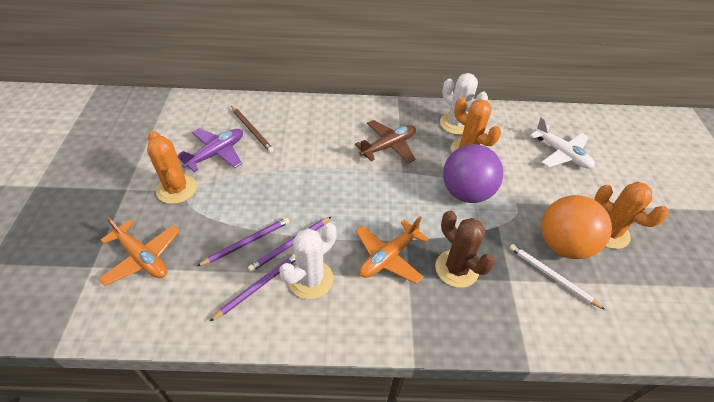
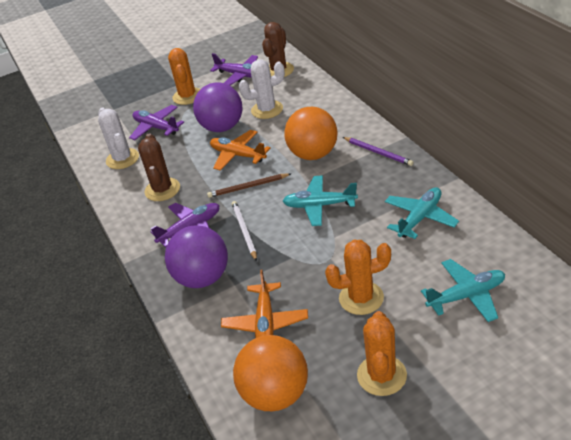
brown cactus: [435,211,495,288] = 1 -> [138,133,180,201] [262,22,294,77] = 2
brown plane: [355,120,416,163] = 1 -> none = 0
orange ball: [541,195,612,259] = 1 -> [233,335,308,411] [284,107,338,160] = 2
purple ball: [443,144,503,203] = 1 -> [165,226,228,288] [193,82,243,132] = 2
purple pencil: [196,218,290,267] [209,253,296,322] [248,216,332,272] = 3 -> [343,137,414,166] = 1
purple plane: [178,128,243,172] = 1 -> [129,105,184,140] [150,203,219,248] [210,53,258,86] = 3
turquoise plane: none = 0 -> [283,175,358,226] [385,187,459,239] [421,259,505,322] = 3
white plane: [530,117,595,169] = 1 -> none = 0

